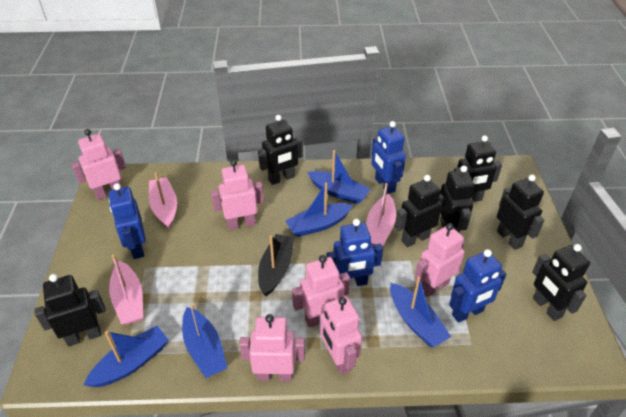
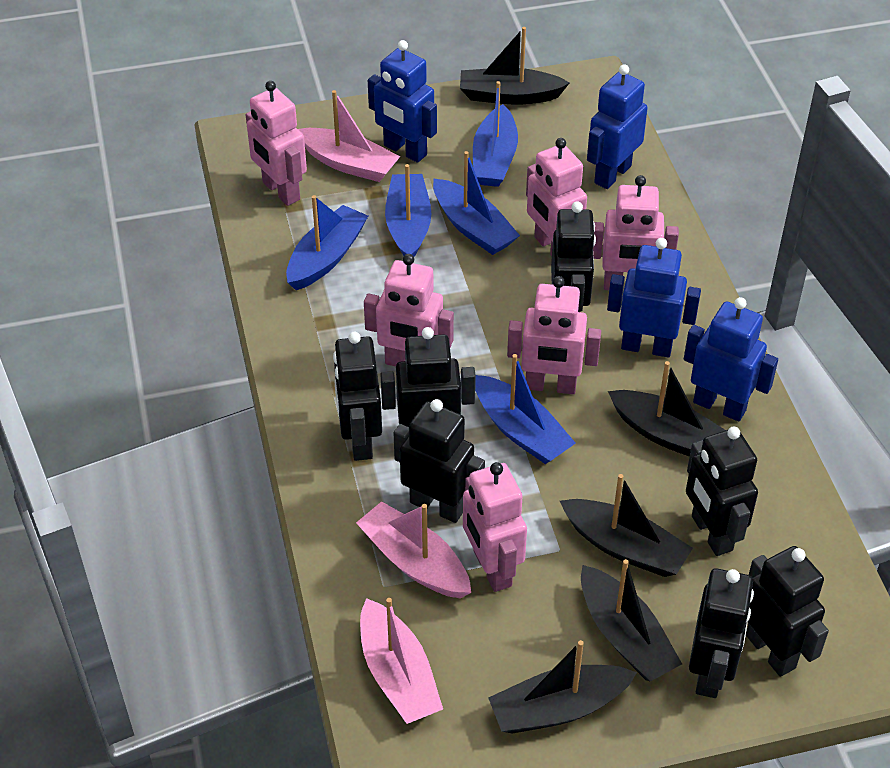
black boat: [258,234,295,296] = 1 -> [460,27,570,105] [488,640,637,734] [560,474,693,577] [581,559,682,682] [608,361,725,457] = 5

